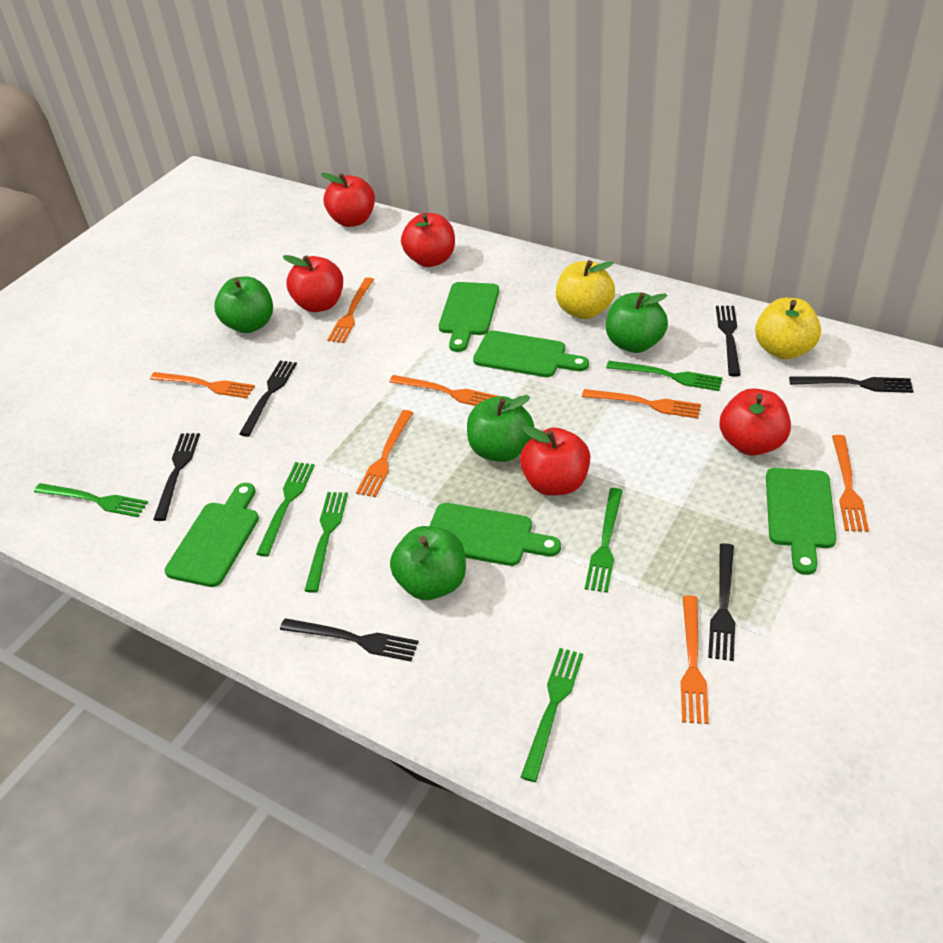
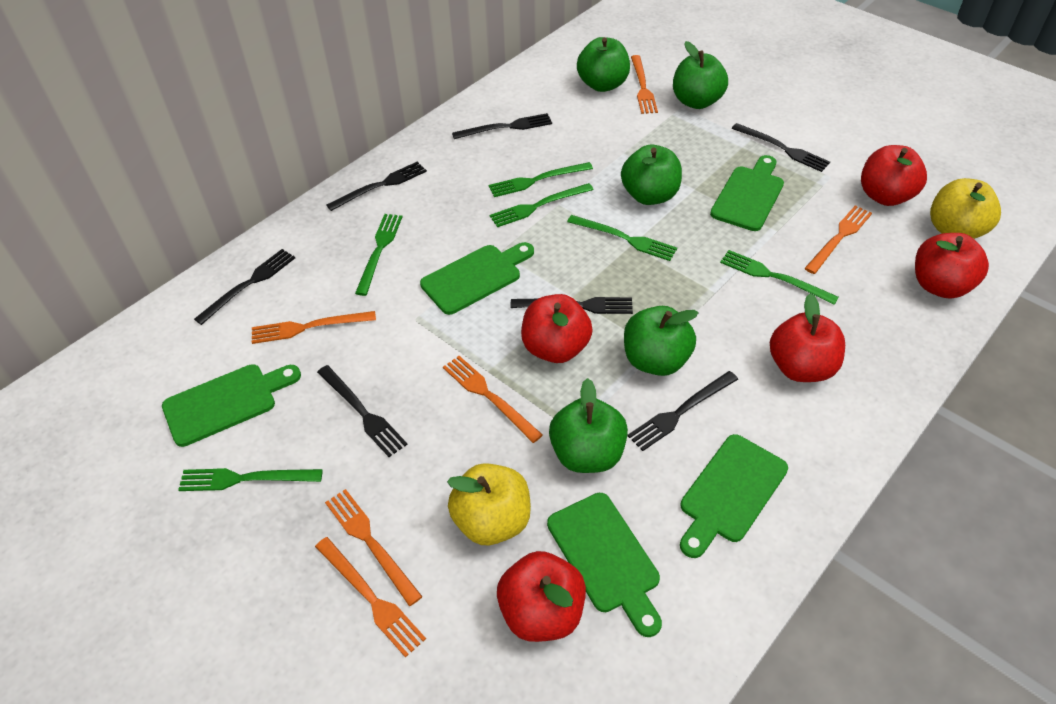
black fork: [153,433,200,521] [239,361,297,436] [280,618,419,661] [708,543,735,661] [716,306,741,377] [789,376,914,393] = 6 -> [194,249,295,325] [317,365,408,457] [327,161,427,211] [452,113,552,139] [510,297,633,314] [628,371,738,451] [732,123,830,172] = 7
green apple: [214,276,273,333] [390,526,466,600] [467,395,534,462] [606,292,668,353] = 4 -> [549,378,628,473] [577,37,630,92] [621,145,682,205] [624,306,698,376] [673,41,728,109] = 5
orange fork: [150,372,255,398] [327,277,374,343] [356,410,413,497] [389,375,497,406] [582,389,701,418] [681,595,709,724] [832,435,869,532] = 7 -> [252,311,376,344] [315,537,426,658] [325,489,423,606] [443,356,543,443] [631,55,658,114] [804,205,872,274] = 6

